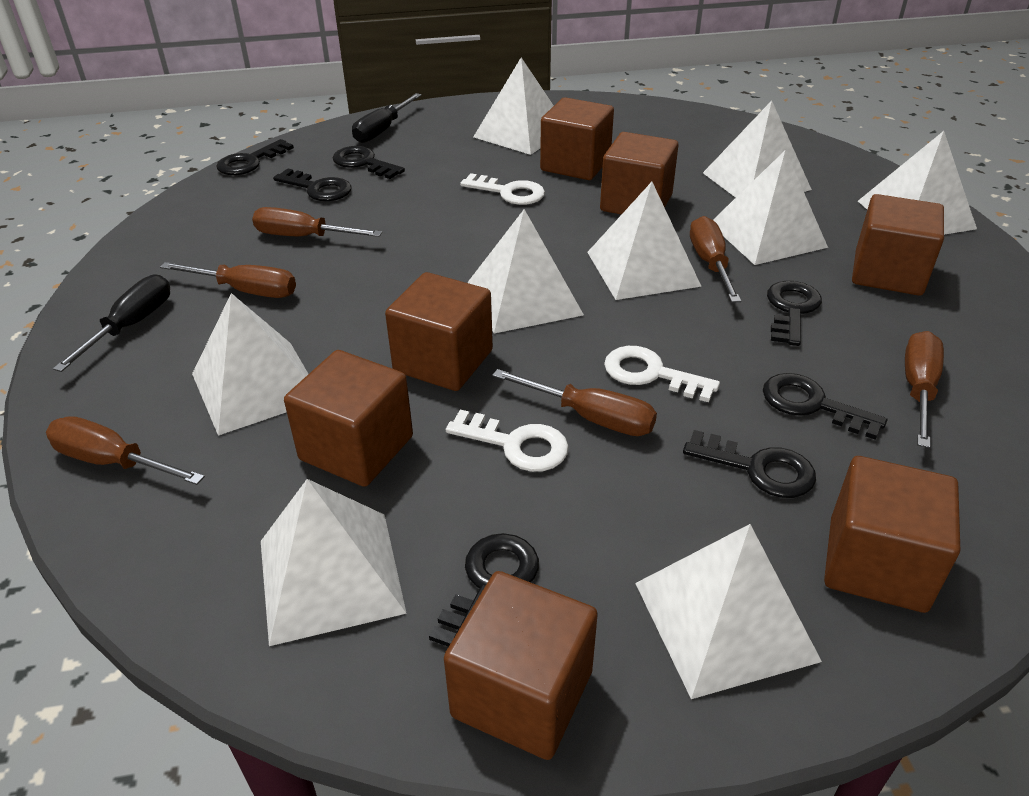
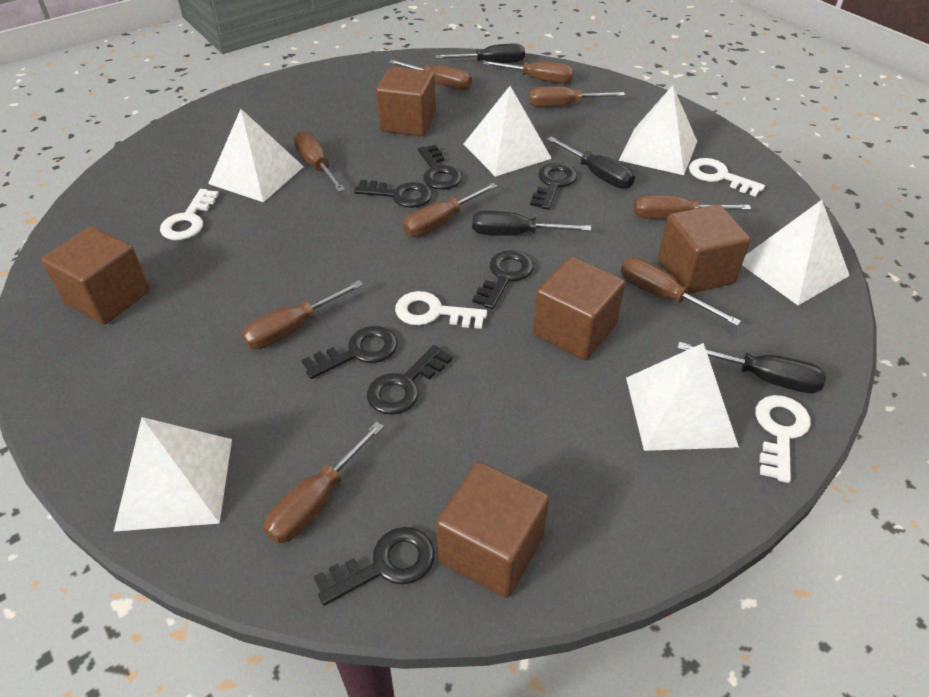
black screwdriver: [53,274,170,372] [352,93,422,143] = 2 -> [435,44,525,63] [472,211,591,236] [547,137,635,189] [677,342,826,393] = 4
brown cube: [284,350,413,487] [385,272,493,391] [444,571,598,760] [540,97,614,180] [600,132,678,215] [824,456,960,613] [852,194,944,296] = 7 -> [42,226,150,325] [376,67,436,136] [436,462,549,598] [533,256,625,360] [658,204,751,294] = 5
brown screwdriver: [46,416,205,485] [160,262,296,298] [252,207,382,237] [492,369,657,436] [690,216,741,303] [905,331,944,448] = 6 -> [242,280,363,349] [264,421,384,543] [294,131,345,192] [389,60,472,90] [403,183,497,237] [483,61,574,84] [529,87,625,107] [621,258,741,326] [634,195,751,219] = 9
white key: [446,410,569,472] [460,173,545,205] [604,346,720,402] = 3 -> [160,189,219,240] [395,291,487,329] [689,158,765,197] [755,395,811,483] = 4
white pyramid: [192,293,308,436] [261,479,407,646] [468,209,584,333] [473,57,554,155] [587,182,702,300] [635,524,822,699] [703,101,812,198] [713,150,828,265] [858,131,977,235] = 9 -> [114,417,232,532] [208,109,304,202] [464,86,552,177] [618,85,697,175] [626,343,739,451] [742,200,850,305] = 6

